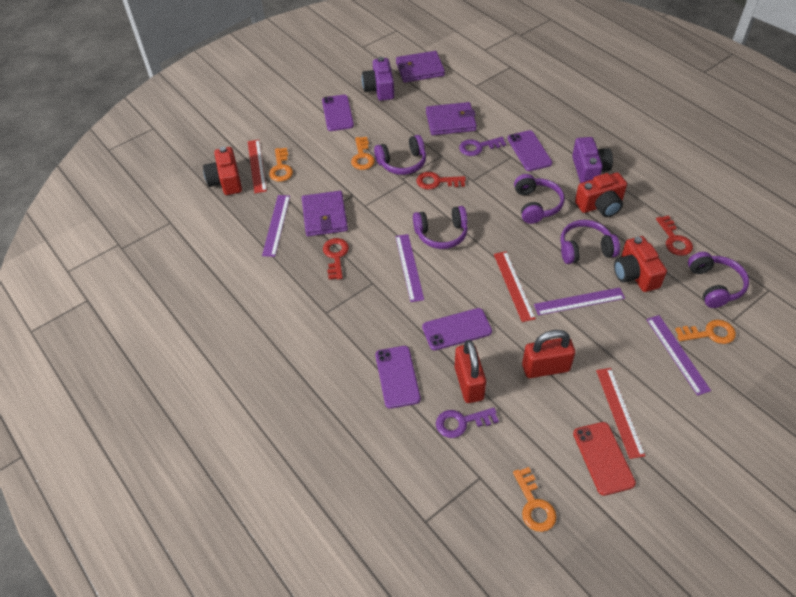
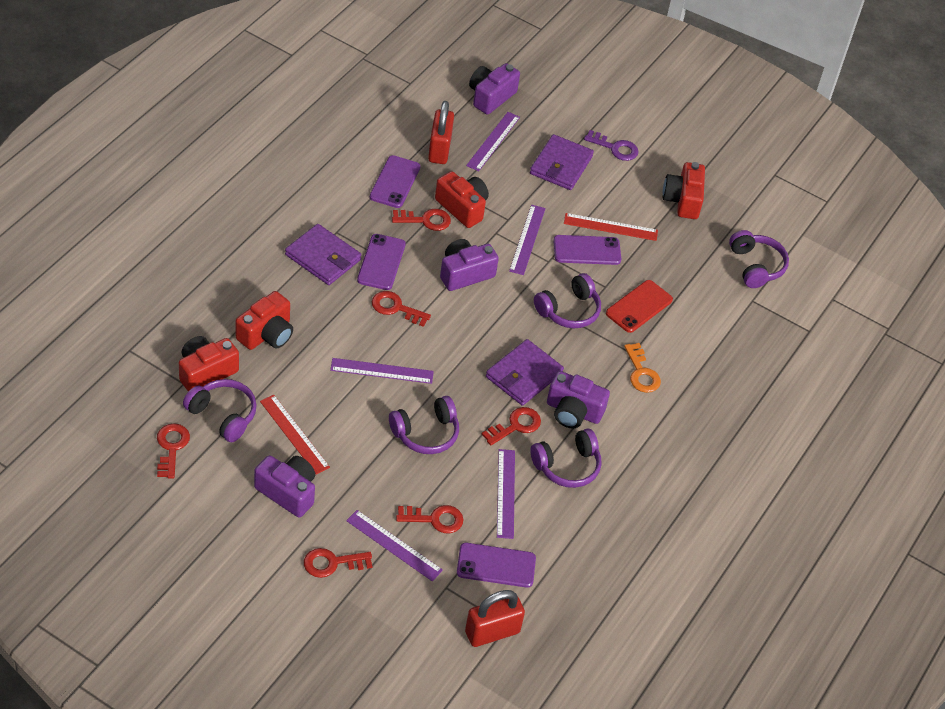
orange key: [269,148,293,182] [351,137,375,170] [513,467,557,532] [675,320,736,344] = 4 -> [624,343,661,393] = 1
purple camera: [362,57,394,101] [572,137,613,183] = 2 -> [254,455,315,518] [440,239,499,291] [469,63,520,115] [547,371,610,429] = 4
purple key: [436,408,499,438] [459,137,506,156] = 2 -> [584,130,639,161] = 1
purple ruler: [262,195,290,257] [395,234,424,302] [534,287,625,316] [646,315,711,396] = 4 -> [330,358,434,384] [346,510,443,581] [466,112,520,171] [497,449,515,539] [509,205,546,275] = 5
red camera: [203,147,242,195] [575,172,627,217] [614,236,667,292] = 3 -> [179,336,239,392] [236,291,293,350] [435,171,489,228] [663,162,705,219] = 4
red key: [323,238,349,280] [416,172,466,190] [656,215,693,256] = 3 -> [157,424,190,479] [304,548,372,578] [372,291,431,327] [392,209,451,231] [396,505,464,533] [482,407,541,445] = 6
red ruler: [248,140,267,193] [494,251,536,322] [596,368,645,459] = 3 -> [260,395,330,475] [564,213,658,241] = 2

